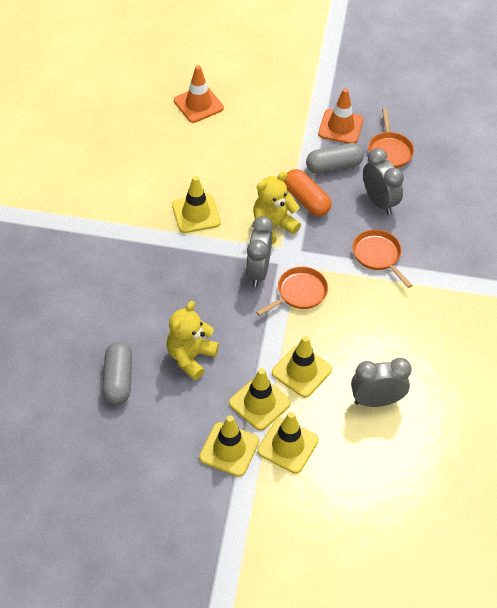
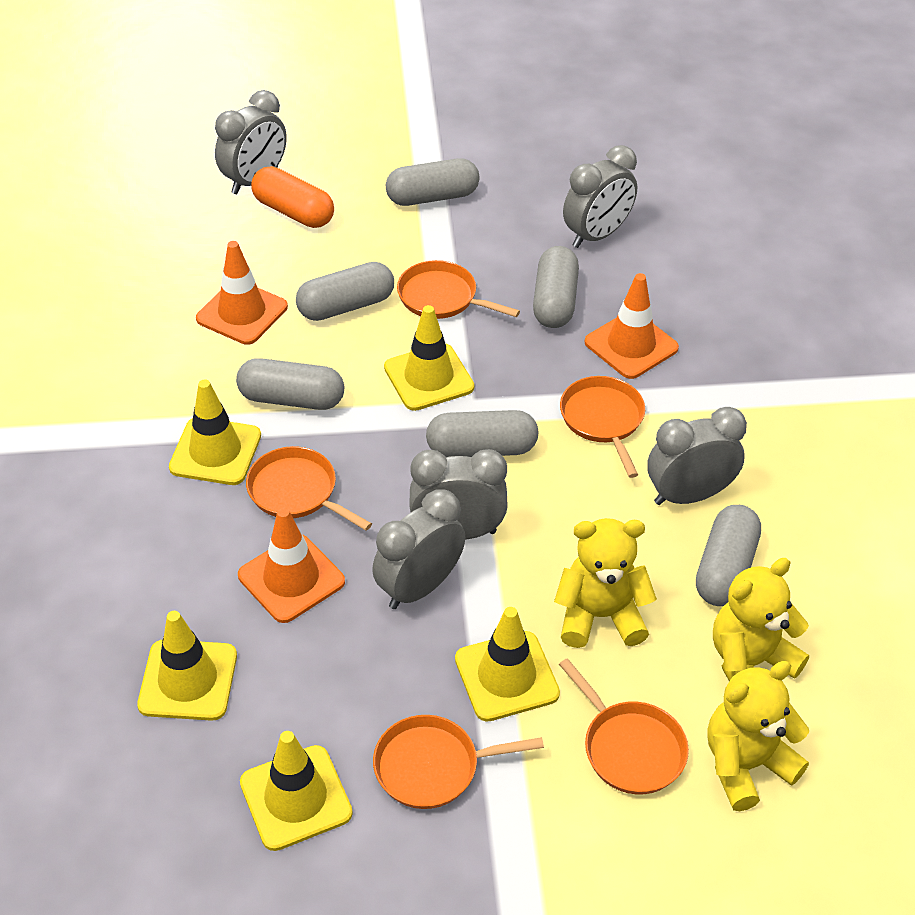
grey capsule: [102,342,132,405] [306,143,364,174] = 2 -> [236,358,344,410] [296,262,394,321] [386,158,480,206] [426,410,538,457] [533,246,579,328] [696,505,761,606] = 6
grey clock: [246,216,273,287] [351,358,411,407] [363,148,404,215] = 3 -> [215,90,287,194] [372,490,465,609] [410,449,508,540] [563,145,637,248] [647,407,747,505] = 5
orange pan: [256,267,328,316] [353,229,412,288] [368,108,414,168] = 3 -> [246,446,372,530] [373,715,544,809] [397,260,520,319] [559,658,689,794] [560,376,645,478] = 5
orange traffic cone: [174,65,224,123] [318,88,364,143] = 2 -> [196,241,288,345] [238,507,345,623] [585,273,679,379] = 3
yellow teddy bear: [166,301,219,380] [253,172,301,245] = 2 -> [554,518,657,648] [707,661,809,811] [713,558,809,681] = 3

